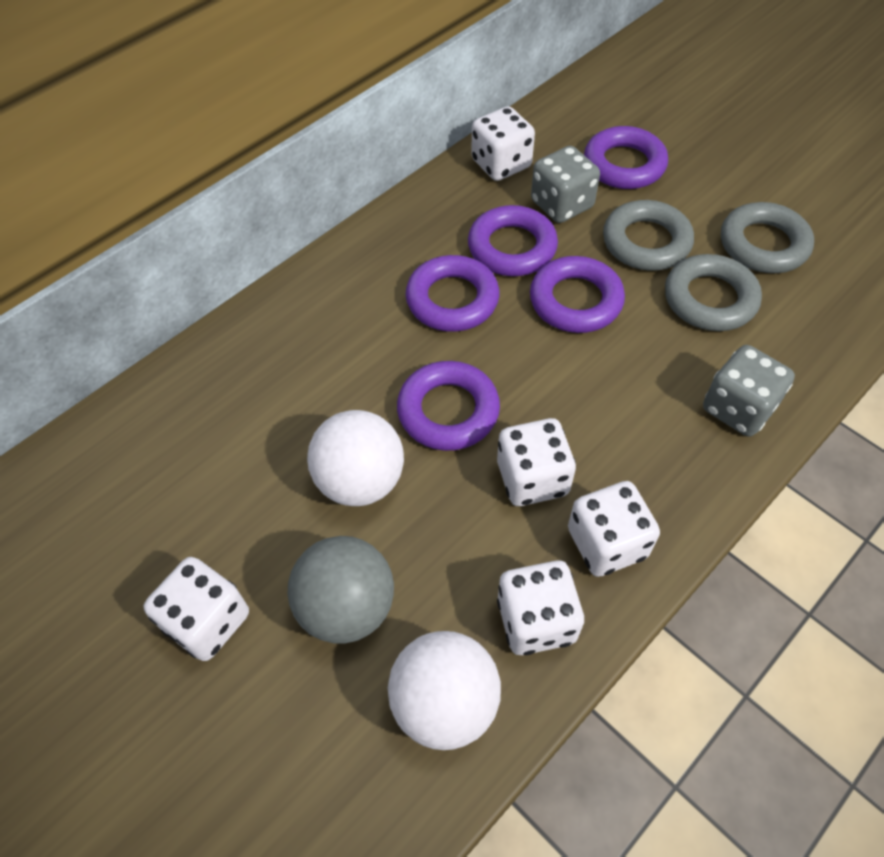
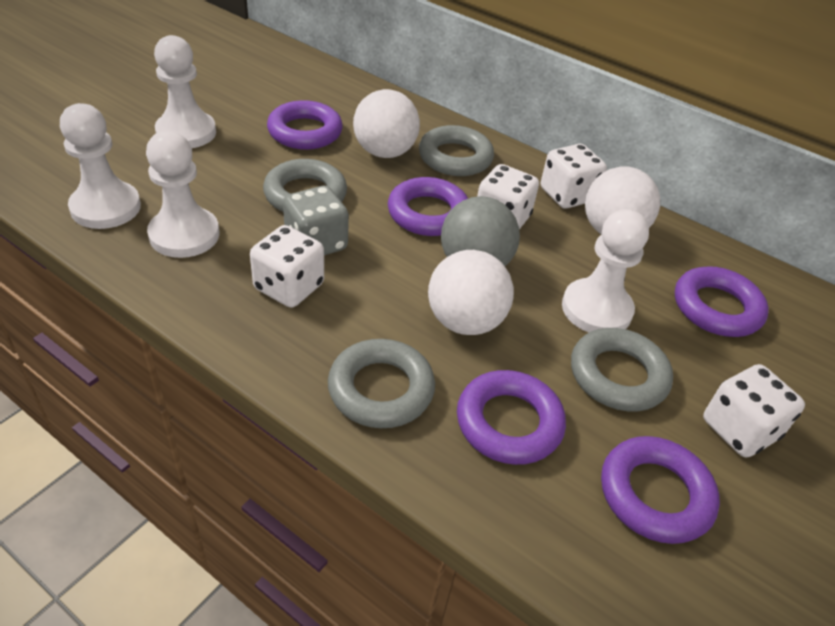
grey dice: [531,146,600,223] [703,345,795,437] = 2 -> [283,186,349,255] = 1
grey ring: [603,200,694,271] [665,254,762,331] [721,202,814,273] = 3 -> [263,159,347,212] [328,339,435,428] [419,125,494,176] [571,328,673,412] = 4
white ball: [307,410,404,506] [388,631,501,750] = 2 -> [353,89,420,158] [428,250,514,335] [585,167,660,235] = 3
white dice: [143,557,249,661] [471,106,535,181] [497,418,576,506] [497,560,584,655] [568,481,660,577] = 5 -> [250,225,324,308] [477,164,539,229] [541,144,607,208] [703,364,805,457] = 4
white pawn: none = 0 -> [60,103,141,229] [146,131,219,258] [154,35,216,148] [562,209,649,332] = 4

